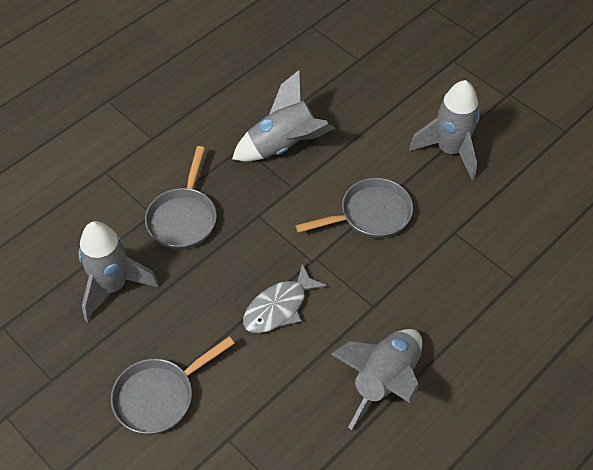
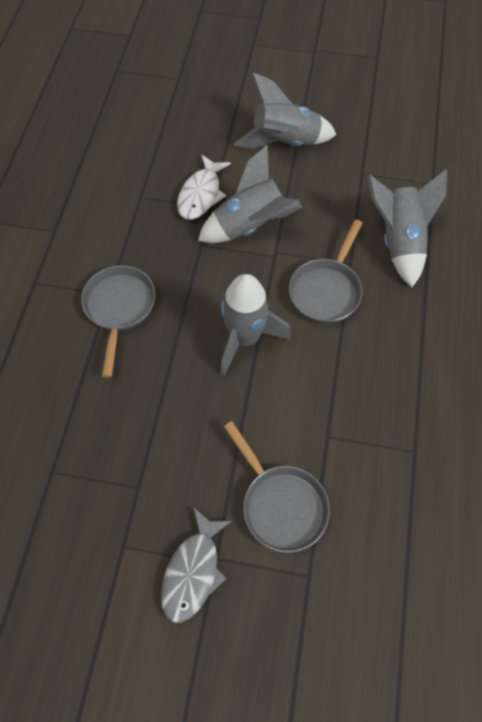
white fish: none = 0 -> [177,154,231,220] = 1

